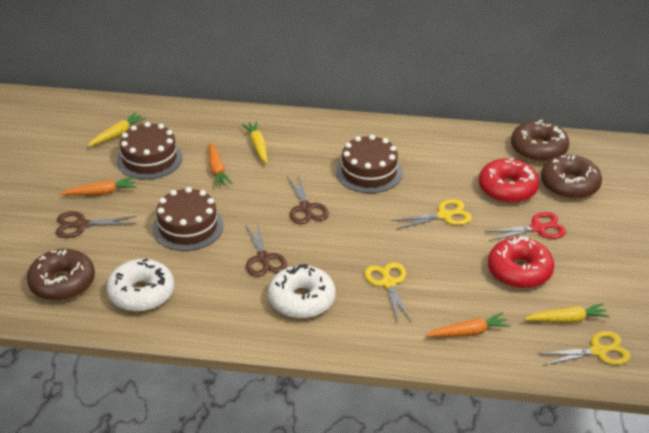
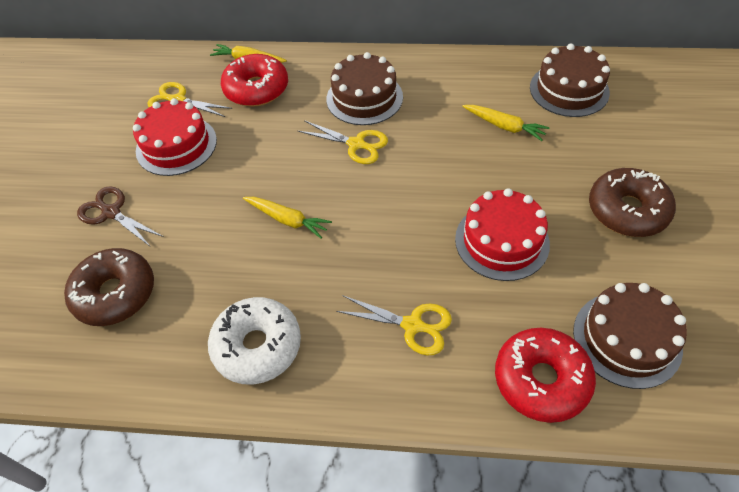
brown donut: [27,249,95,301] [511,120,569,162] [541,155,602,199] = 3 -> [64,248,154,326] [589,168,676,237] = 2
brown scissors: [56,211,137,238] [245,221,287,277] [287,176,329,224] = 3 -> [77,186,164,247] = 1
orange carrot: [60,177,136,196] [209,142,232,187] [426,313,511,337] = 3 -> none = 0
red cake: none = 0 -> [133,98,217,176] [455,188,550,281] = 2
red scissors: [484,212,566,241] = 1 -> none = 0
white donut: [106,259,174,312] [268,264,336,319] = 2 -> [208,297,301,385] = 1

